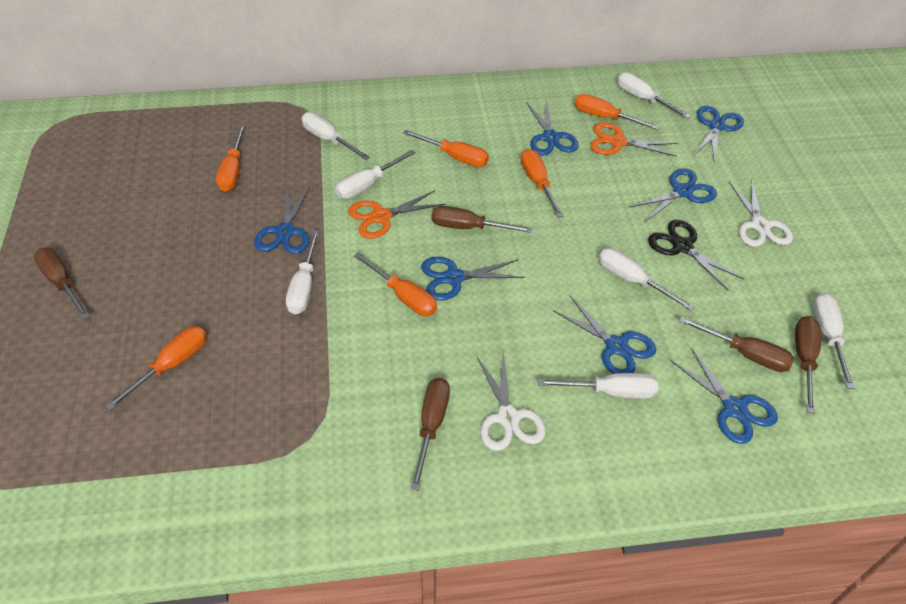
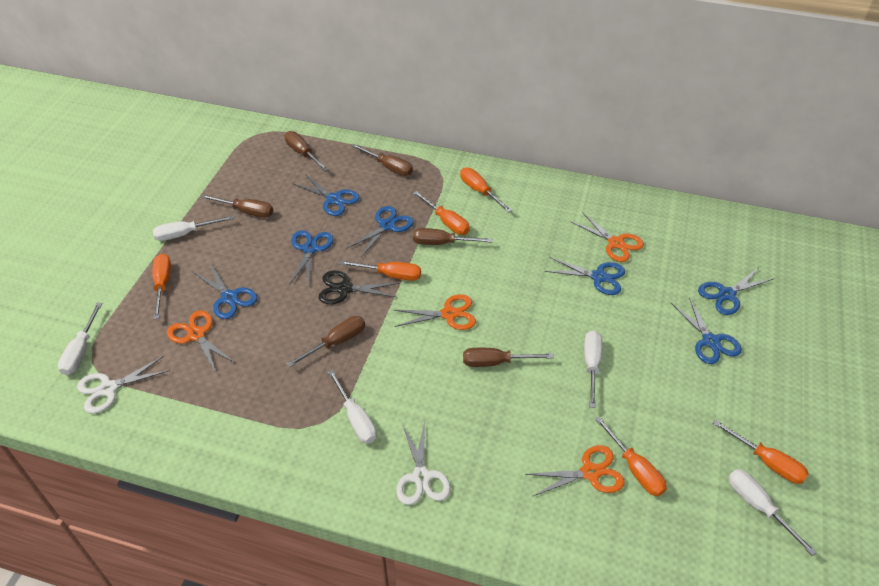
brown screwdriver: [34,248,90,319] [411,378,450,491] [431,206,533,233] [679,316,794,372] [795,316,821,414] = 5 -> [201,194,273,218] [285,131,329,171] [287,316,365,367] [352,144,413,176] [413,228,493,245] [463,348,554,367] = 6
orange scissors: [348,190,445,239] [590,122,678,157] = 2 -> [167,310,235,373] [393,294,476,330] [525,445,625,496] [570,212,644,262] = 4
white screwdriver: [286,230,319,314] [301,112,370,160] [335,150,416,199] [538,373,658,399] [599,248,695,311] [617,72,691,119] [813,293,855,389] = 7 -> [58,303,103,375] [153,215,234,241] [328,370,377,444] [584,331,602,408] [728,469,817,556] = 5

